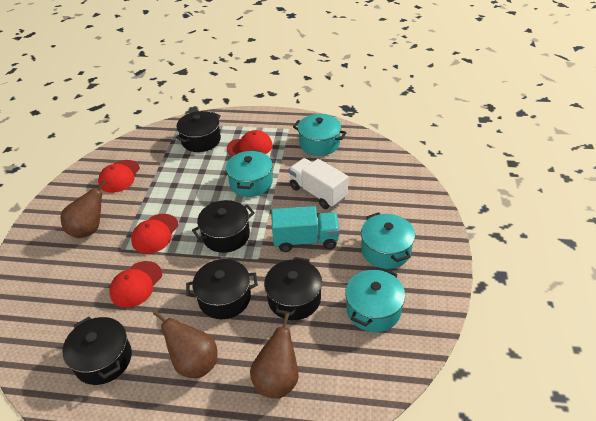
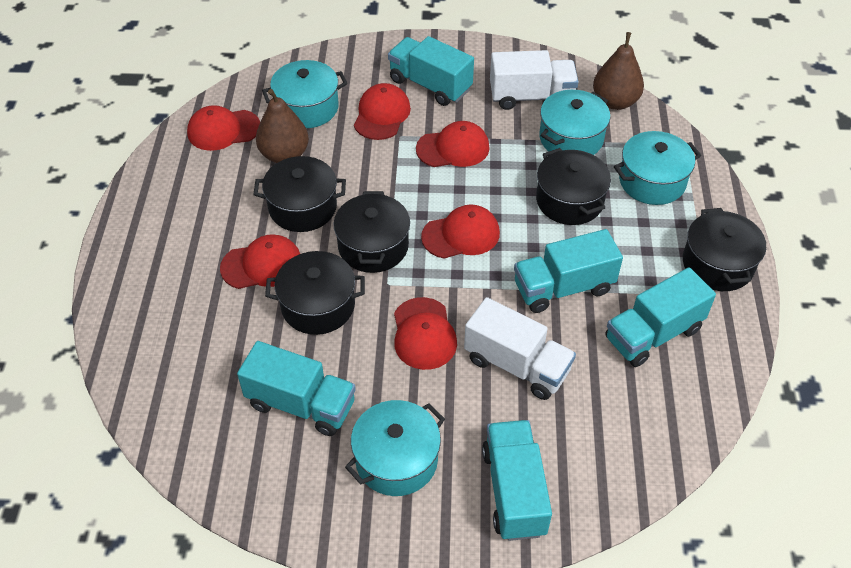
brown pear: [61,180,107,238] [153,311,218,378] [250,313,299,399] = 3 -> [256,89,309,163] [593,32,644,110] = 2
red cap: [98,160,140,193] [109,261,162,308] [131,214,178,254] [227,130,273,156] = 4 -> [187,105,260,151] [220,234,300,289] [354,83,411,140] [394,297,457,370] [416,121,490,167] [421,205,500,259] = 6
turquoise truck: [271,206,340,252] = 1 -> [237,341,356,436] [388,36,474,106] [482,420,552,541] [514,229,623,313] [605,267,716,367] = 5
white truck: [289,158,348,209] = 1 -> [464,297,576,400] [490,50,578,110] = 2

